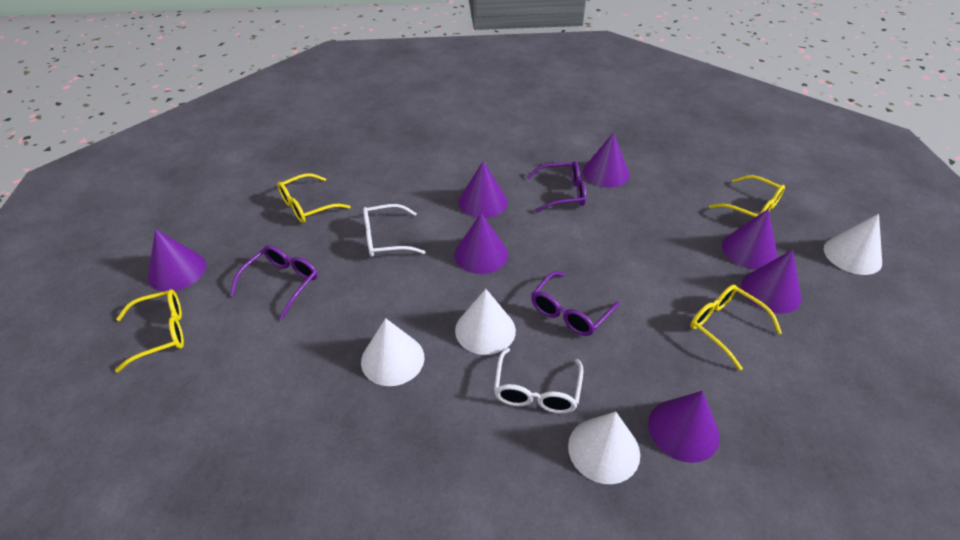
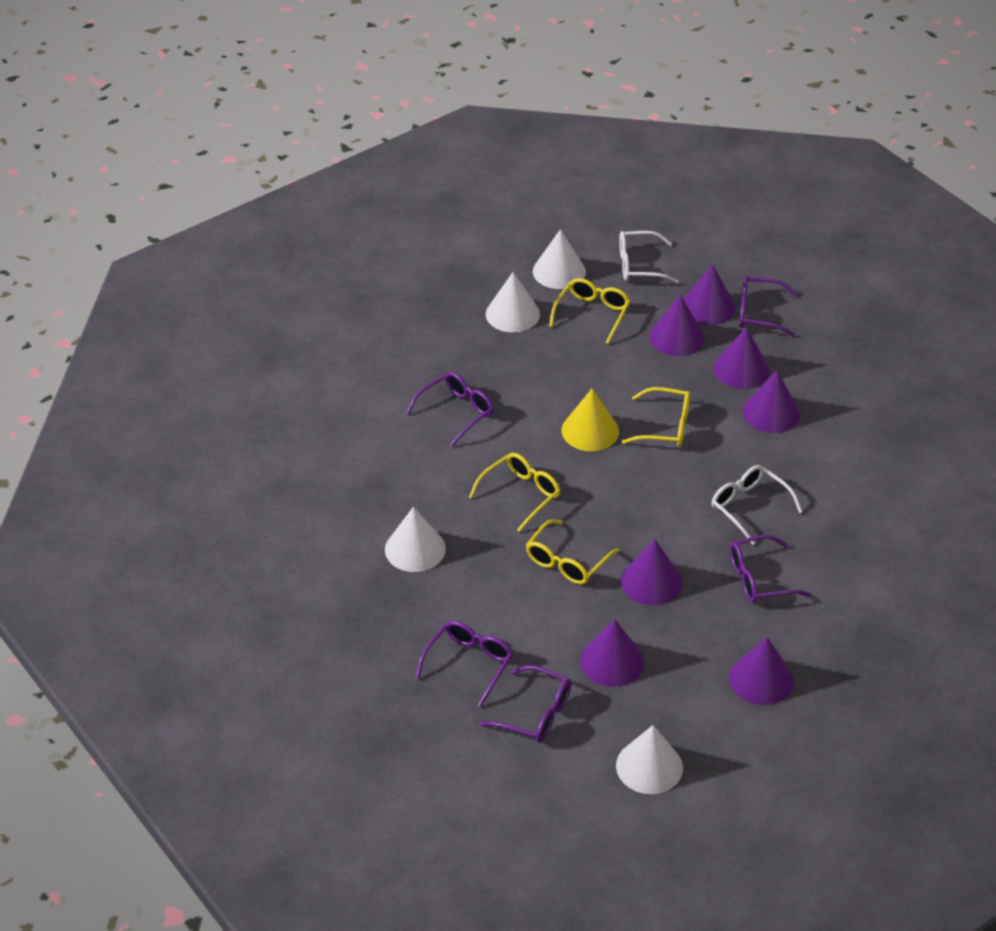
purple glasses: [230,245,318,320] [527,161,586,213] [531,271,620,336] = 3 -> [406,372,494,447] [415,621,513,707] [480,665,572,743] [730,535,812,603] [739,276,798,337] = 5
yellow cone: none = 0 -> [562,388,619,451] = 1

